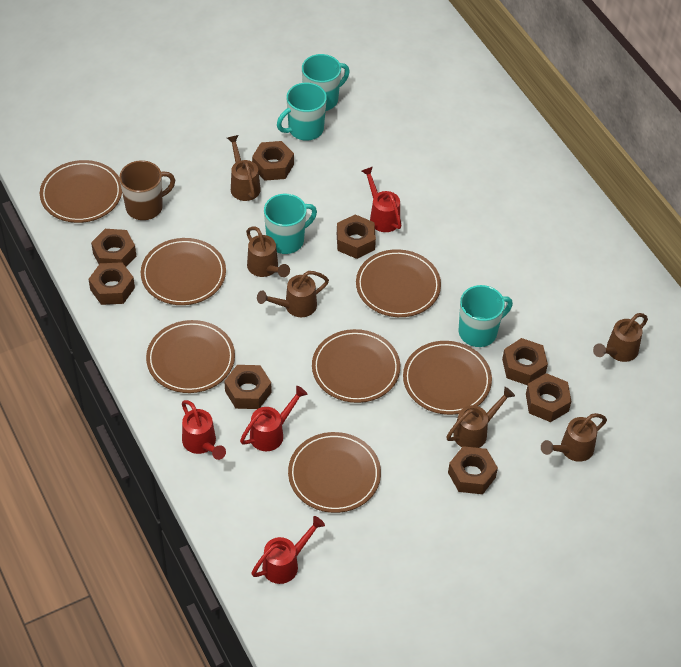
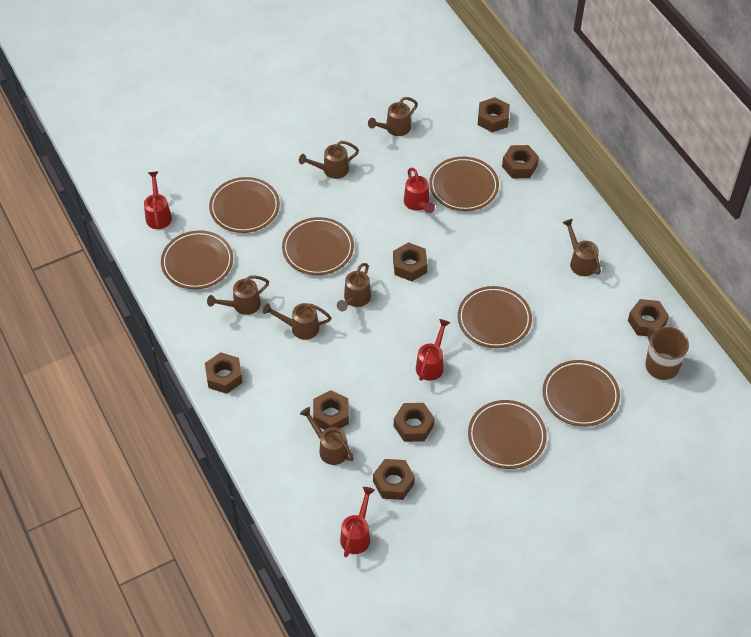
brown watering can: [227,135,261,201] [246,227,290,277] [257,271,329,317] [446,387,515,448] [541,413,607,462] [593,313,648,362] = 6 -> [207,275,269,315] [263,303,332,340] [299,141,359,179] [300,407,354,465] [337,263,371,311] [368,97,418,136] [562,219,601,276] = 7
turquoise mug: [264,194,317,254] [277,83,327,141] [302,54,350,111] [459,285,513,347] = 4 -> none = 0

